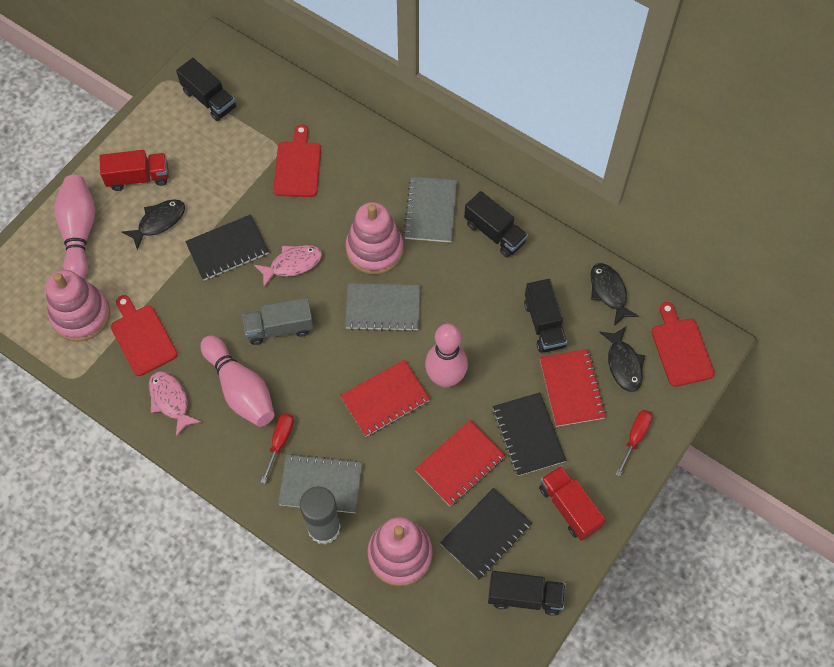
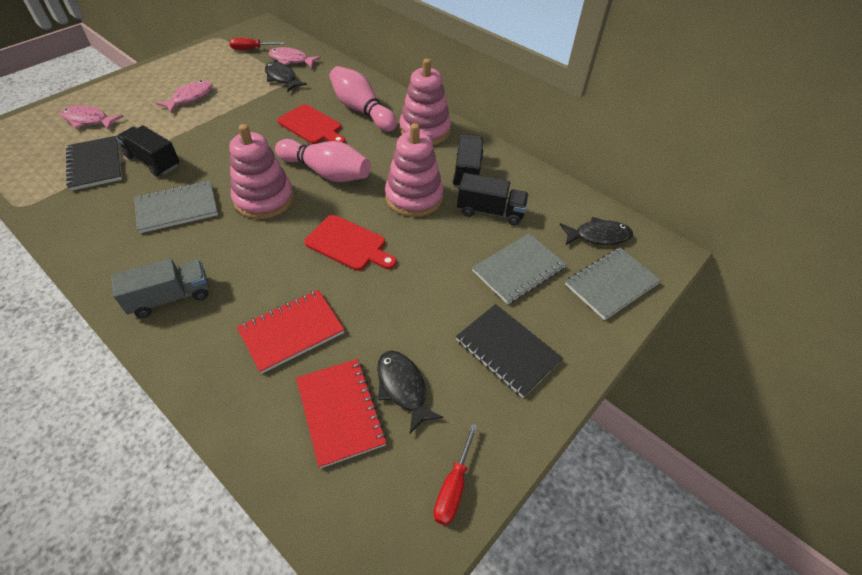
black notebook: [185,214,269,281] [440,488,532,580] [493,392,566,476] = 3 -> [66,136,122,191] [456,304,563,398] = 2
black truck: [176,58,236,121] [464,191,528,257] [488,571,566,616] [524,279,567,353] = 4 -> [116,125,180,176] [453,134,484,188] [457,173,529,225] = 3
grey glue stick: [300,487,341,544] = 1 -> none = 0
pink bowling pin: [54,175,95,279] [201,335,275,427] [425,324,468,387] = 3 -> [275,139,371,182] [329,66,397,132] = 2
pink fish: [149,371,201,436] [254,245,322,287] = 2 -> [60,105,124,130] [156,81,213,113] [269,47,321,67] = 3
red cutting board: [111,295,177,376] [273,124,321,197] [652,302,715,387] = 3 -> [277,104,345,144] [304,215,396,271] = 2
red notebook: [340,360,430,437] [415,420,506,506] [540,349,606,427] = 3 -> [237,290,345,374] [296,359,387,468] = 2
red truck: [99,150,169,191] [539,465,605,541] = 2 -> none = 0

